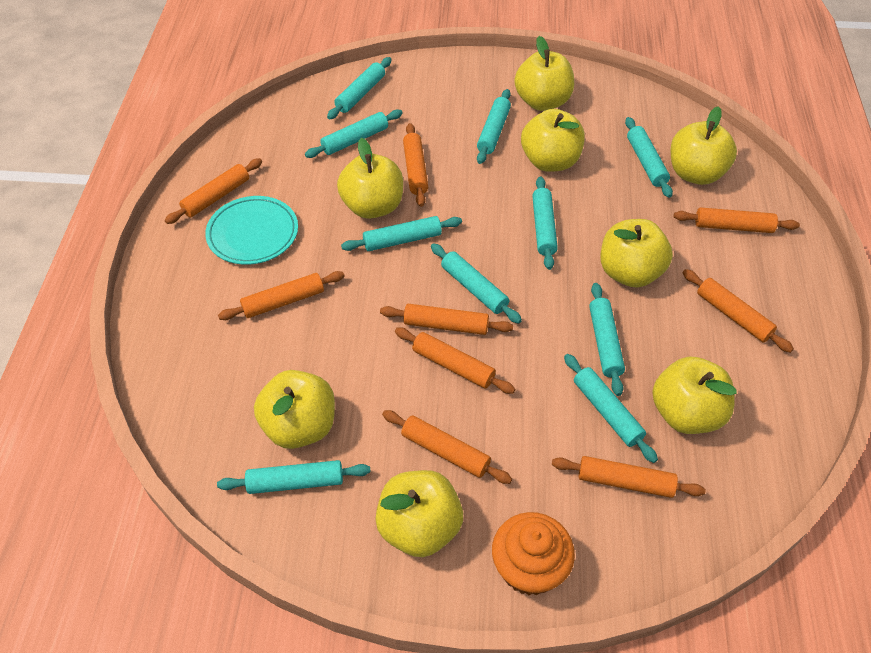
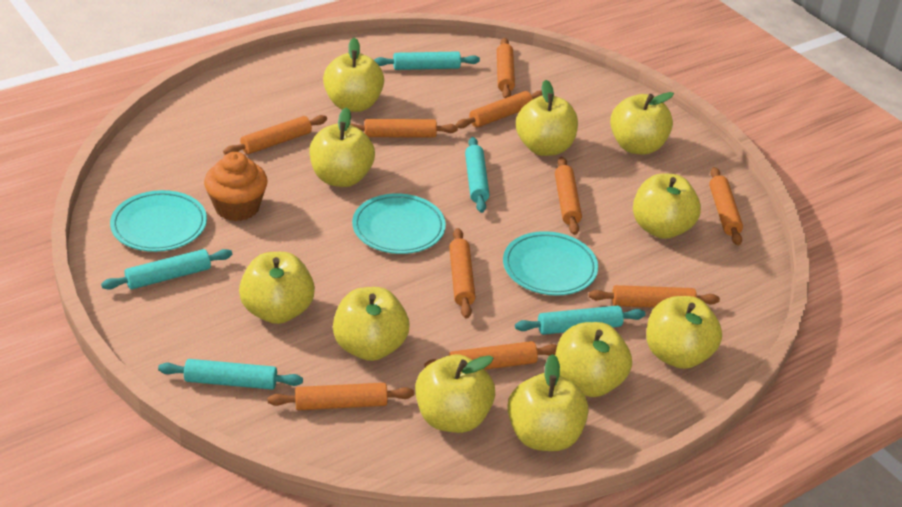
orange rolling pin: [165,158,262,224] [218,271,344,320] [380,304,513,335] [382,410,512,484] [395,328,515,394] [403,123,428,207] [552,456,706,498] [674,207,800,233] [683,269,794,353] = 9 -> [223,115,327,155] [267,383,414,410] [350,119,458,138] [425,341,557,370] [449,228,475,319] [456,90,542,129] [497,38,515,98] [555,157,582,235] [589,285,720,308] [709,167,743,246] = 10
turquoise plate: [205,196,298,265] = 1 -> [110,190,207,252] [352,193,446,254] [503,231,598,296] = 3
turquoise rolling pin: [217,460,370,494] [305,109,403,158] [327,57,391,119] [341,216,462,251] [431,243,522,324] [477,89,511,164] [532,176,558,270] [564,354,658,463] [589,283,625,396] [625,117,673,198] = 10 -> [101,249,233,290] [158,359,303,390] [374,51,480,70] [465,137,490,213] [515,305,645,335] = 5
yellow apple: [254,370,335,449] [337,138,403,219] [375,470,463,557] [514,36,574,111] [521,109,585,172] [600,219,673,288] [652,357,737,434] [671,106,737,185] = 8 -> [239,252,315,324] [309,107,375,187] [323,38,384,112] [333,287,409,361] [415,355,495,433] [507,354,589,451] [516,80,578,156] [555,322,632,397] [610,92,674,155] [633,173,701,239] [646,296,722,369] = 11

